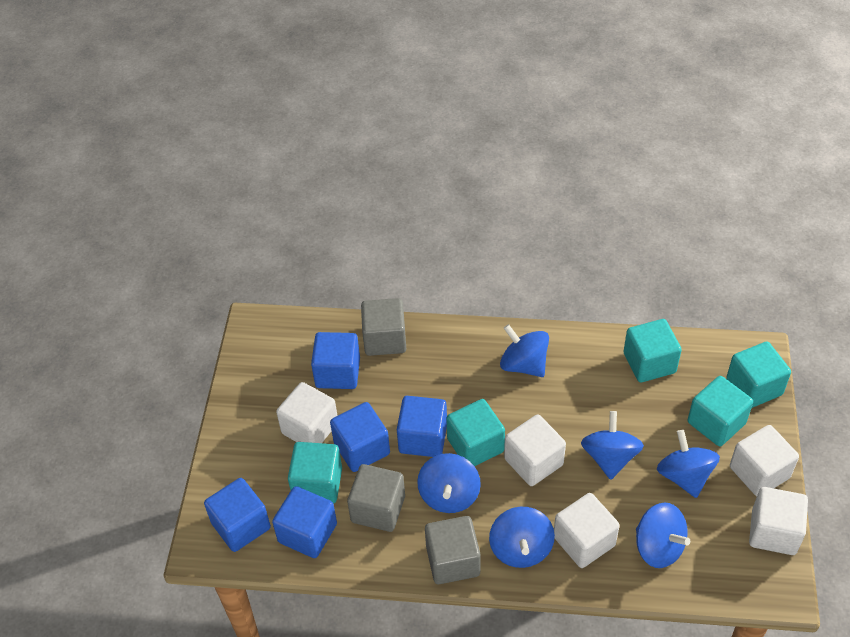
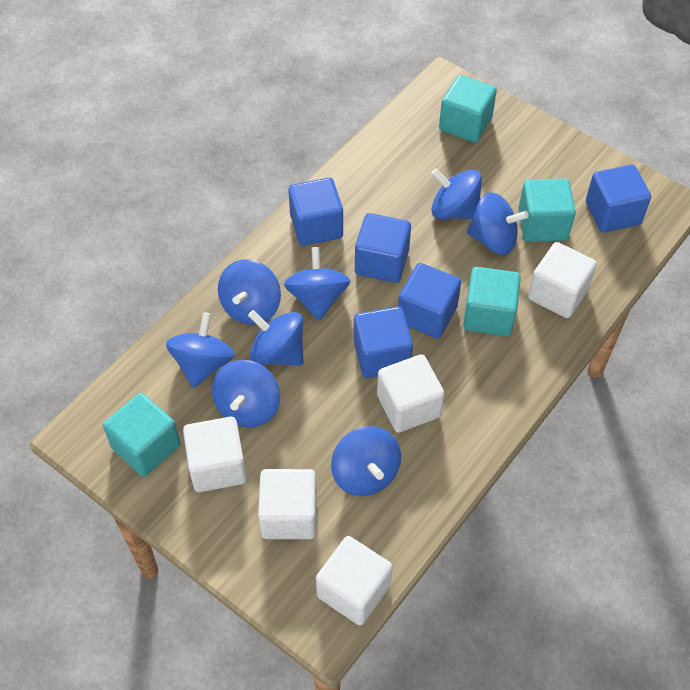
blue spinning top: [417,453,481,513] [489,507,555,568] [500,324,549,377] [581,411,644,480] [636,502,690,568] [657,430,720,498] = 6 -> [166,312,235,388] [212,360,280,427] [218,259,281,325] [248,310,304,366] [284,247,350,321] [331,426,401,496] [431,168,482,219] [467,192,529,255] = 8
grey cube: [347,464,405,532] [361,298,406,356] [425,516,480,584] = 3 -> none = 0
turquoise cube: [288,442,342,504] [446,399,505,466] [623,319,682,382] [688,376,753,446] [726,342,791,408] = 5 -> [103,393,181,477] [439,75,497,143] [463,267,521,336] [518,178,576,242] = 4

